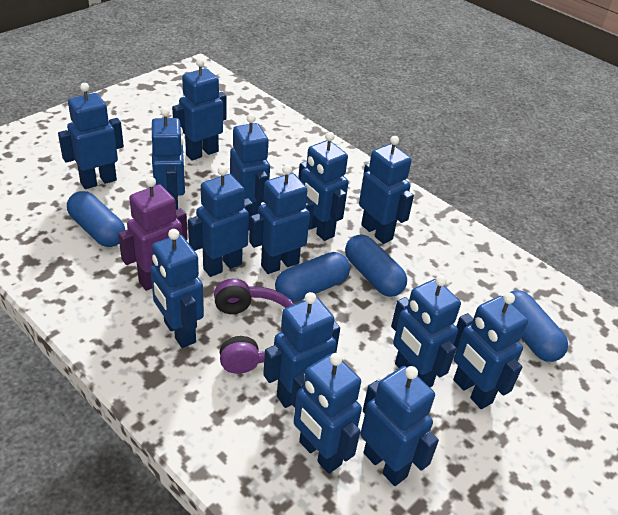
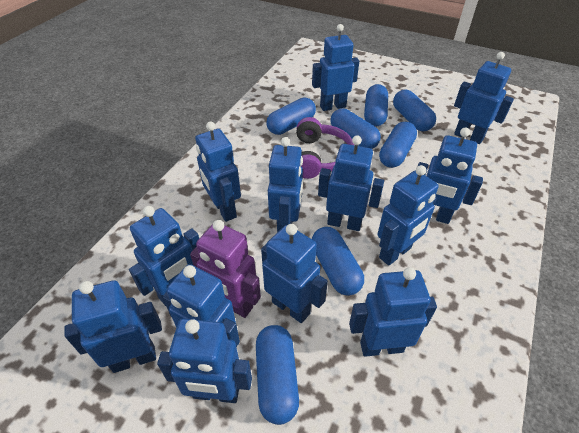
blue capsule: [67,191,125,247] [275,252,350,302] [345,234,407,297] [510,290,568,362] = 4 -> [256,325,299,425] [266,98,316,135] [312,227,364,296] [331,108,381,149] [364,84,388,127] [379,121,417,168] [393,90,436,131] = 7
blue robot: [58,83,124,189] [150,229,204,348] [152,107,185,210] [172,58,226,160] [188,166,253,277] [230,114,270,215] [249,165,314,274] [263,292,340,408] [291,353,362,474] [298,132,349,241] [359,136,414,244] [360,366,439,486] [391,275,461,387] [453,292,528,409] = 14 -> [64,280,162,373] [129,206,199,306] [157,319,252,403] [163,264,240,347] [195,121,241,222] [261,224,328,323] [268,137,303,232] [312,24,359,111] [318,135,384,231] [349,267,437,357] [377,165,439,265] [417,127,483,224] [454,52,514,144] = 13

